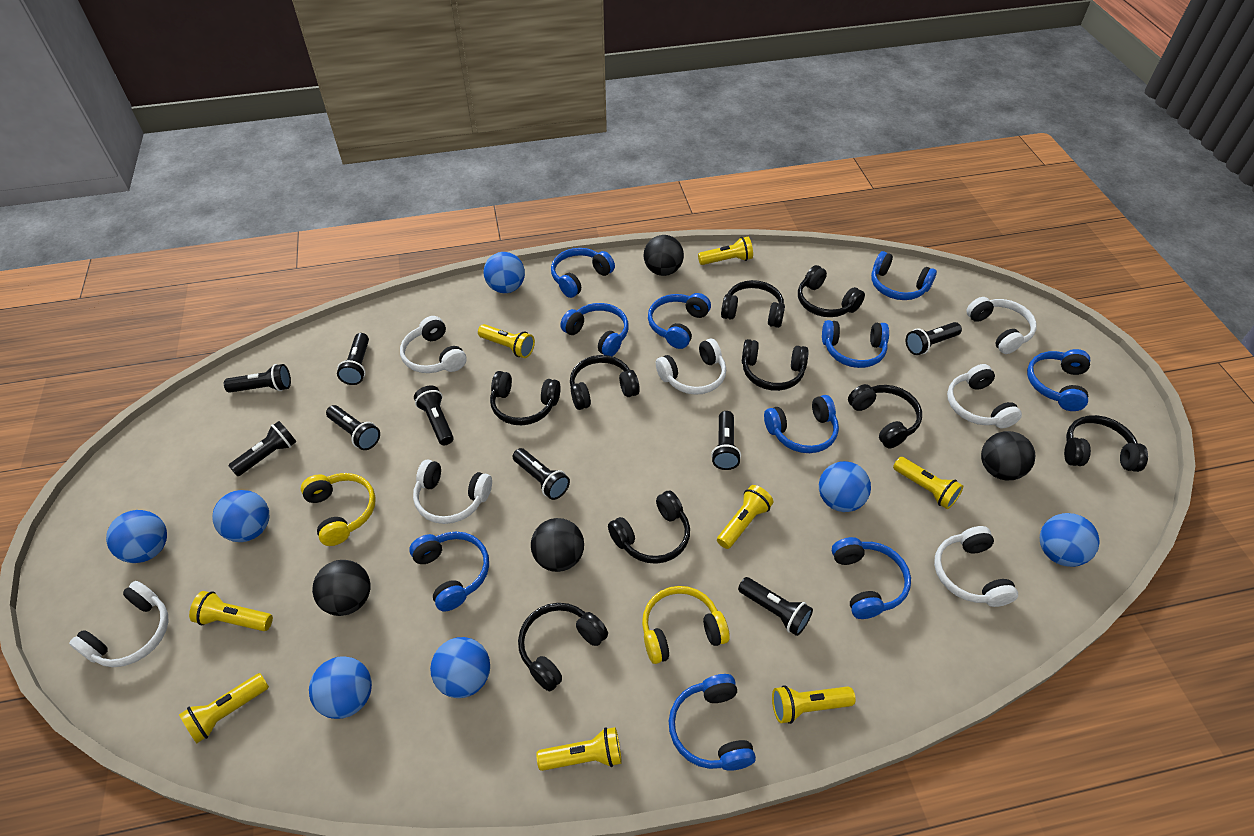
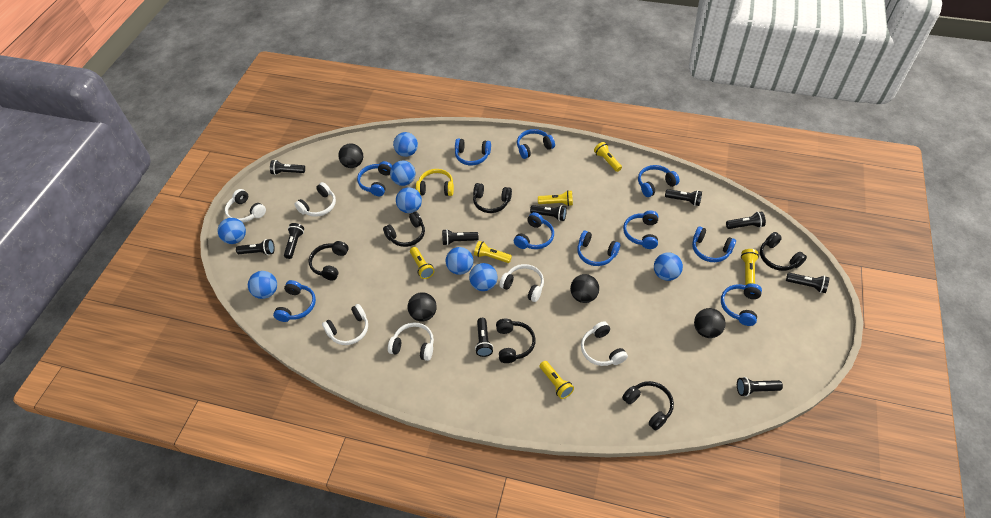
black flashlight: [224,364,291,393] [228,421,296,476] [326,405,380,450] [337,333,369,385] [414,385,454,445] [513,448,570,500] [711,411,741,470] [738,577,813,636] [906,322,962,355] = 9 -> [236,239,275,255] [270,160,305,175] [284,223,304,259] [442,229,479,246] [475,318,493,357] [530,205,567,221] [665,189,702,206] [726,211,766,229] [737,377,783,397] [786,273,829,293] = 10
black headphones: [490,371,561,425] [518,603,608,692] [570,355,640,410] [608,491,690,564] [721,280,785,328] [742,339,809,391] [798,265,865,317] [848,384,922,449] [1064,415,1148,472] = 9 -> [309,241,349,280] [383,212,425,247] [473,183,512,213] [496,319,536,363] [622,381,674,431] [760,232,807,271] = 6
blue ball: [106,510,167,563] [212,490,269,542] [309,656,372,719] [430,637,490,698] [484,252,525,293] [819,461,871,512] [1040,513,1100,567] = 7 -> [218,218,246,244] [248,271,277,299] [390,160,415,186] [393,132,418,157] [396,187,422,213] [446,247,473,275] [469,263,497,291] [654,253,683,281] = 8
white headphones: [69,581,169,667] [400,316,467,373] [413,460,492,524] [656,339,726,395] [934,526,1018,607] [947,364,1022,429] [966,297,1037,354] = 7 -> [225,189,266,223] [294,182,336,217] [322,304,368,345] [388,322,434,361] [499,264,544,302] [581,321,628,366] = 6
yellow flashlight: [179,673,269,743] [189,591,273,631] [478,324,535,358] [536,727,622,771] [698,237,753,265] [717,485,774,549] [772,685,856,724] [893,457,963,509] = 8 -> [410,247,434,279] [474,241,512,263] [538,190,573,206] [540,361,574,399] [594,142,622,172] [741,249,759,285] = 6
yellow headphones: [301,473,376,546] [642,586,730,664] = 2 -> [416,169,454,196] = 1

